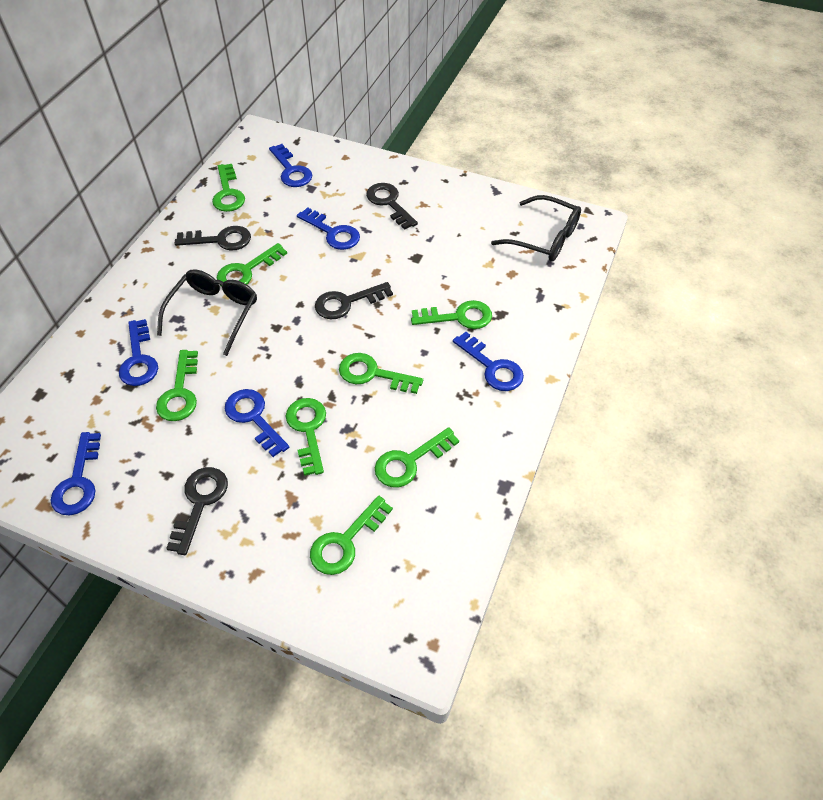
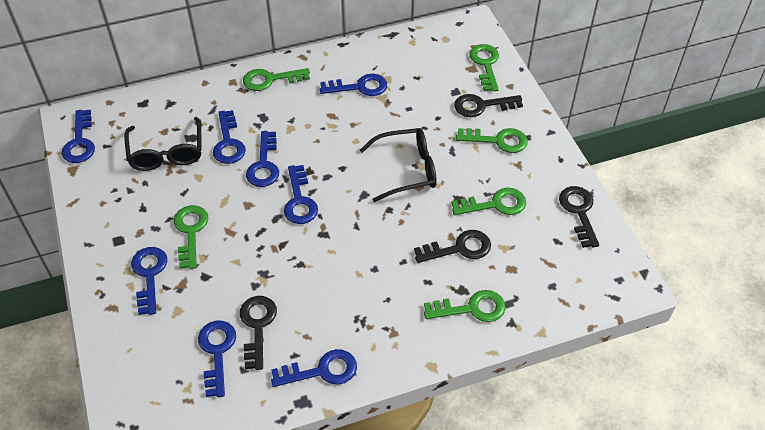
blue key: [51,432,101,515] [119,319,158,386] [225,389,289,457] [269,144,312,187] [297,207,360,250] [453,332,524,391] = 6 -> [62,110,95,163] [131,247,167,315] [198,321,236,397] [213,110,246,164] [246,131,279,187] [271,349,357,387] [284,165,318,224] [320,74,387,96] = 8
green key: [156,350,198,421] [212,164,245,212] [216,243,287,287] [286,398,326,476] [310,496,393,575] [339,353,423,394] [375,427,459,487] [411,300,492,329] = 8 -> [174,205,208,269] [243,68,310,91] [424,290,506,322] [452,188,526,215] [456,128,528,153] [469,44,499,91] = 6

